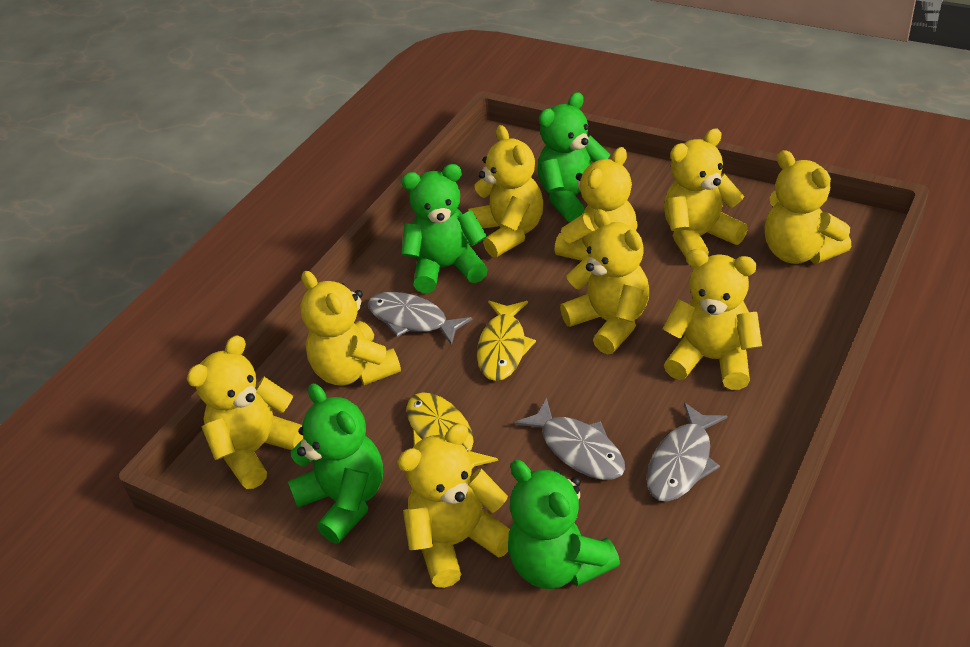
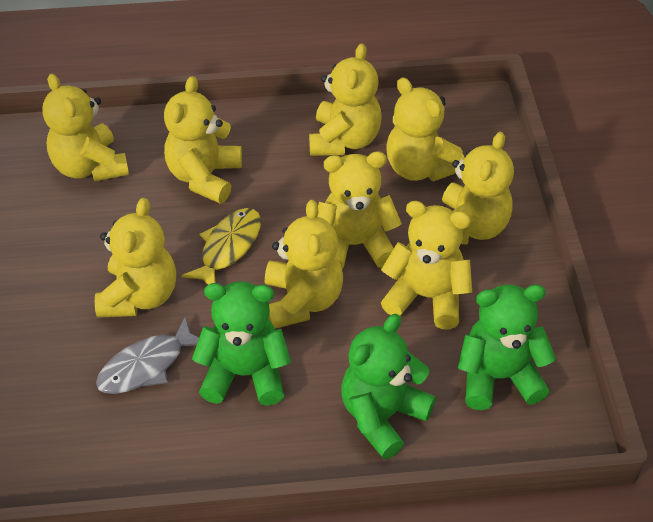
green teddy bear: [288,383,383,543] [401,164,488,293] [508,460,620,589] [537,92,610,222] = 4 -> [192,281,291,406] [341,314,436,459] [458,284,556,410] = 3
grey fish: [368,292,472,346] [515,398,625,480] [646,403,728,501] = 3 -> [96,316,199,394] = 1
yellow fish: [406,392,498,469] [477,301,536,381] = 2 -> [181,208,261,285] = 1

